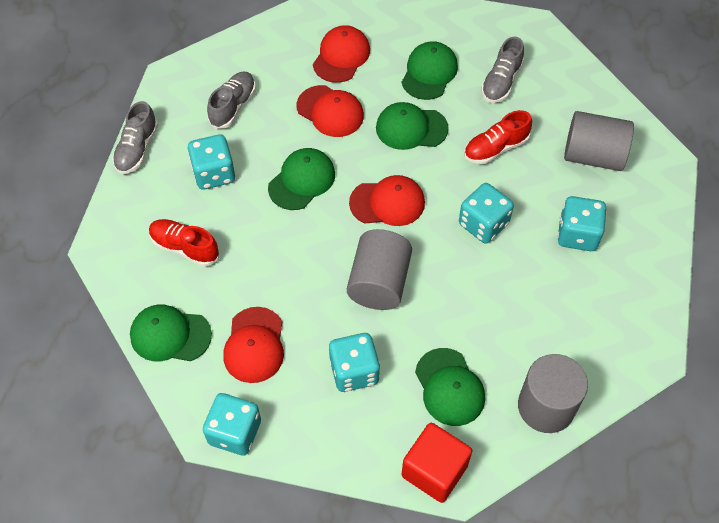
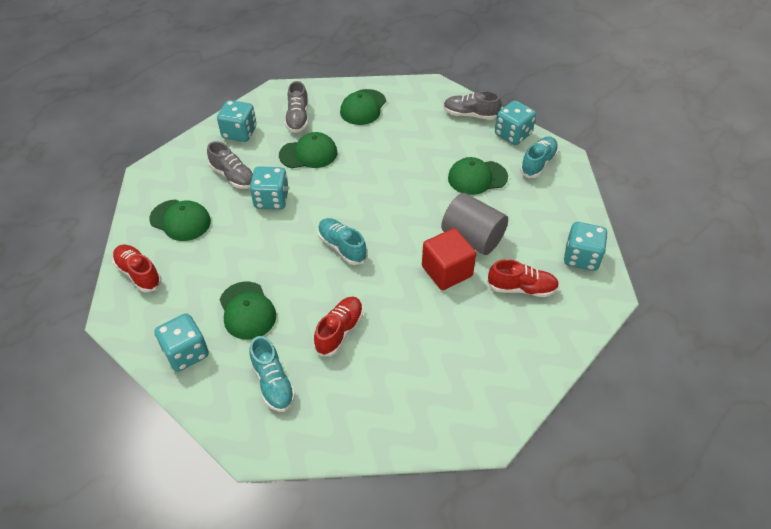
grey cylinder: [347,229,412,310] [518,354,588,433] [564,111,634,171] = 3 -> [441,193,508,255] = 1
red cap: [223,307,284,383] [297,85,364,137] [313,25,370,83] [349,175,425,226] = 4 -> none = 0
red shoe: [149,219,219,266] [464,110,532,164] = 2 -> [112,245,162,292] [314,297,363,356] [487,259,559,297] = 3
turquoise shoe: none = 0 -> [250,336,296,412] [318,218,367,265] [520,136,559,178] = 3

